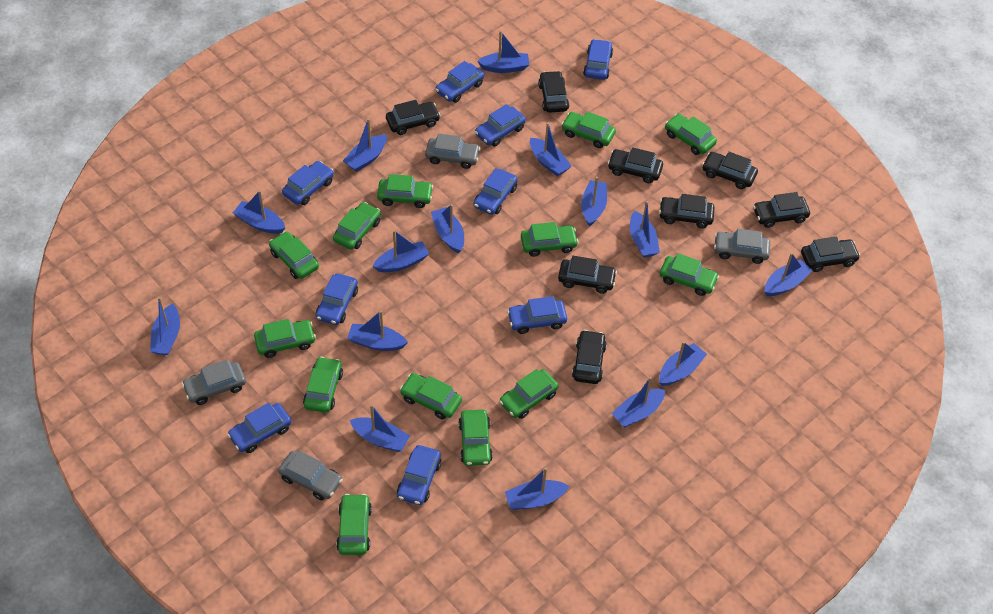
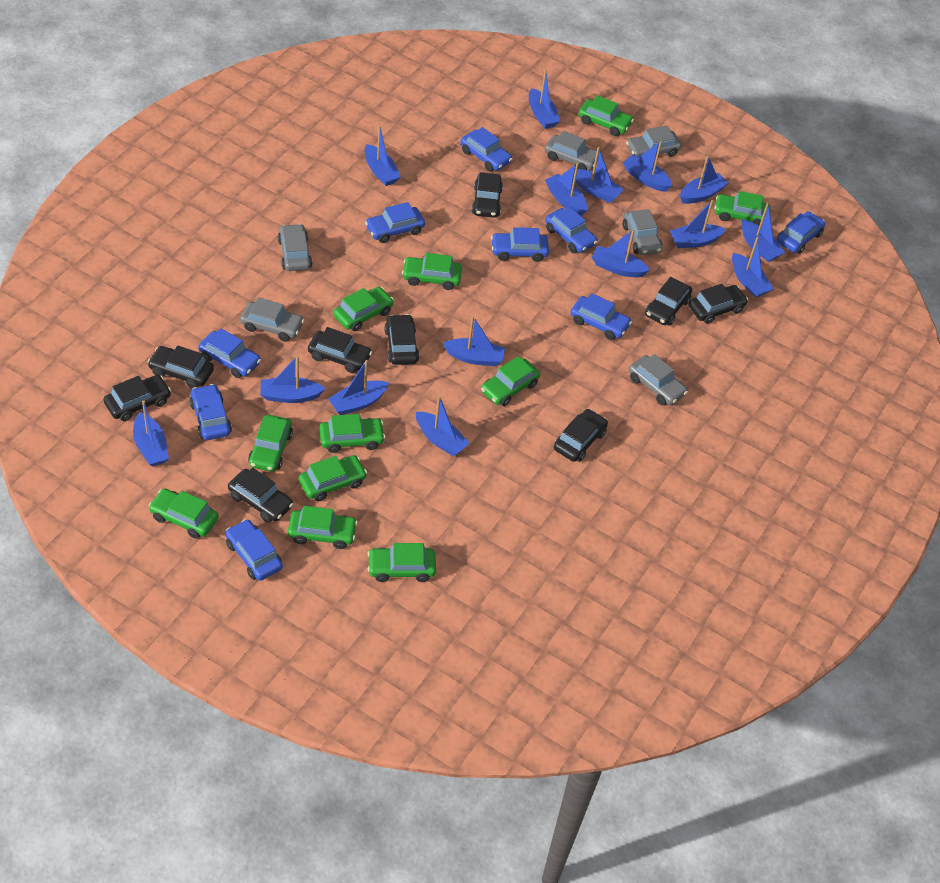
green car: [254,319,316,358] [269,231,319,279] [303,357,343,413] [333,202,381,250] [336,494,372,555] [377,174,433,208] [400,373,462,419] [459,410,493,466] [499,369,559,419] [521,222,578,257] [561,111,616,148] [660,253,719,296] [665,114,717,155] = 13 -> [148,488,219,539] [248,415,293,472] [288,506,358,549] [299,455,367,501] [319,414,385,453] [333,287,394,331] [367,543,436,582] [402,253,462,290] [481,356,540,406] [579,95,634,136] [714,191,771,225] = 11
grey car: [182,360,246,405] [278,450,343,500] [425,133,481,169] [714,229,770,264] = 4 -> [240,297,304,342] [278,224,312,271] [545,131,599,170] [623,209,663,255] [626,125,682,157] [629,354,688,405] = 6

